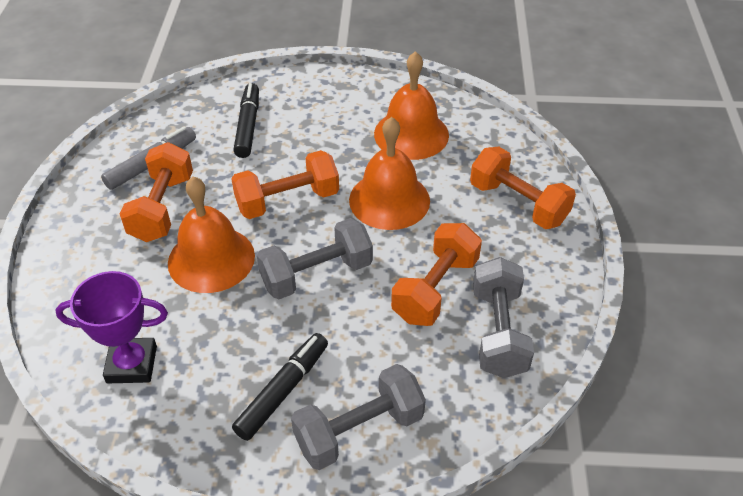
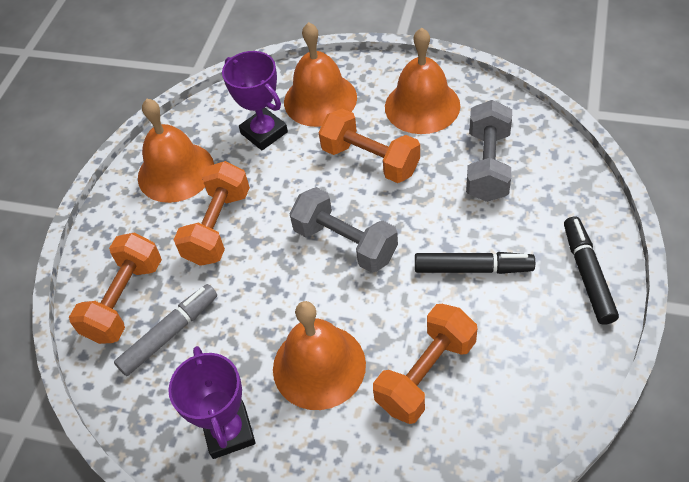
grey dumbbell: [257,218,373,299] [291,364,426,470] [473,257,534,378] = 3 -> [289,187,398,273] [466,100,512,202] = 2
orange bell: [168,176,255,293] [349,117,430,230] [374,51,449,160] = 3 -> [138,99,214,203] [273,301,366,410] [284,22,357,127] [385,28,460,134] = 4
purple trophy: [55,271,168,383] = 1 -> [168,346,256,459] [222,51,288,150] = 2

